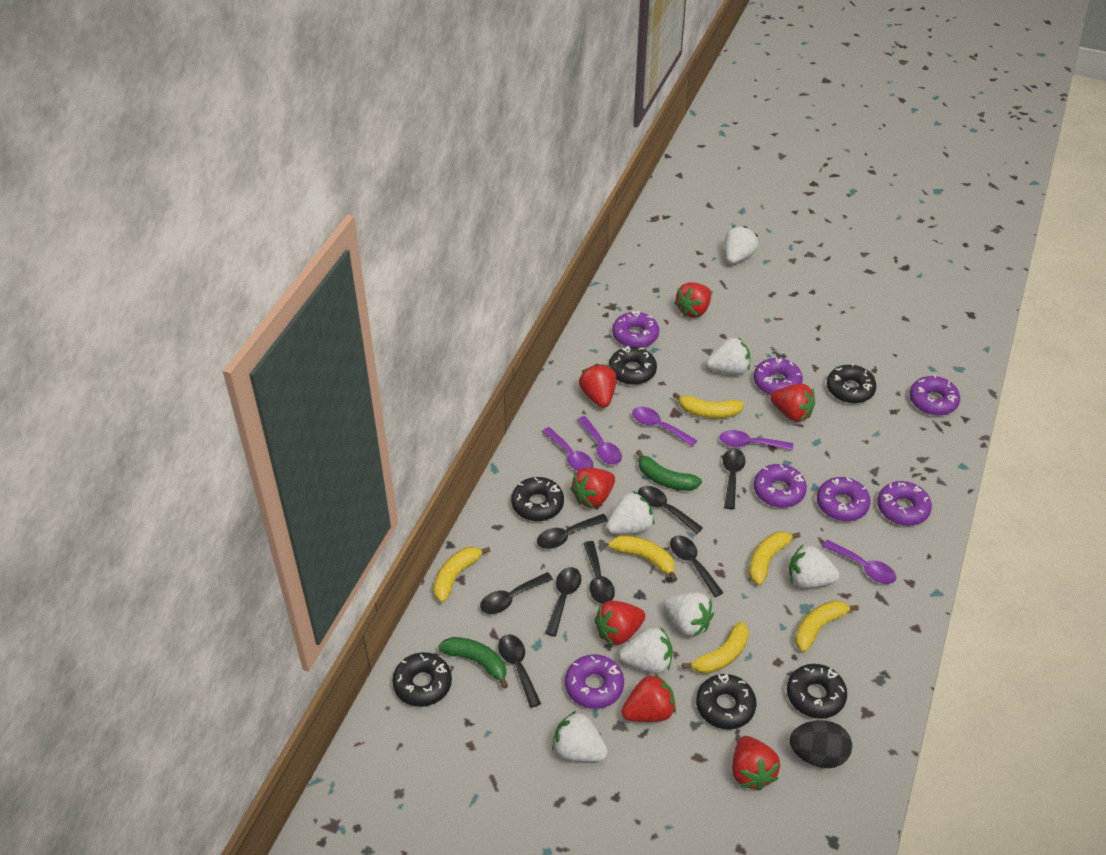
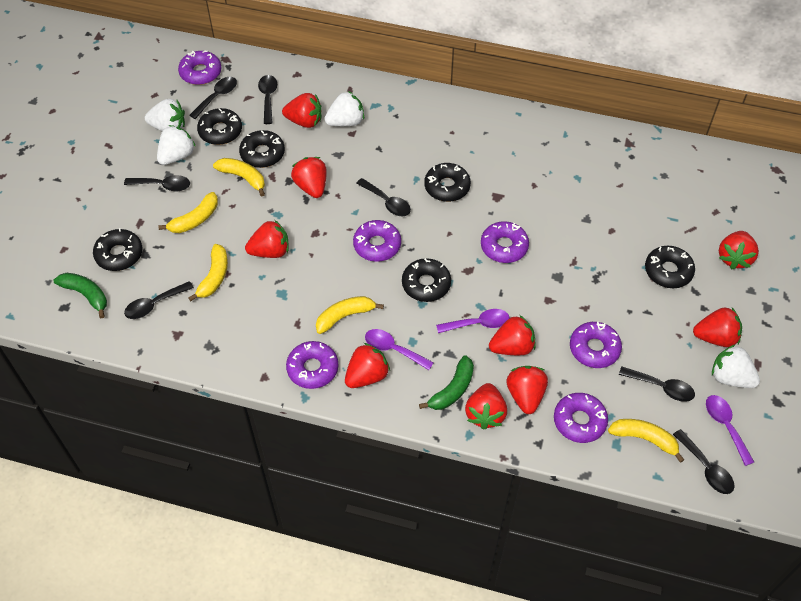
black egg: [790,720,852,768] = 1 -> none = 0
black spoon: [480,572,553,614] [498,634,541,708] [537,514,608,549] [545,567,581,636] [583,541,615,604] [638,486,703,534] [670,535,724,597] [723,449,745,509] = 8 -> [124,175,190,191] [124,281,194,319] [189,77,237,119] [258,75,277,124] [356,178,411,216] [619,367,695,402] [673,429,735,494] = 7
purple donut: [565,654,624,709] [612,311,659,348] [754,358,803,395] [754,464,807,508] [817,477,871,521] [877,481,932,526] [910,375,960,415] = 7 -> [178,51,222,85] [286,341,339,389] [353,220,401,262] [481,221,529,263] [554,393,608,443] [570,322,622,368] = 6
purple spoon: [542,427,593,471] [577,416,622,465] [632,407,697,447] [720,430,793,451] [822,540,896,584] = 5 -> [365,329,434,370] [436,309,509,333] [706,395,754,466] = 3
red strawberry: [570,467,615,508] [579,364,617,408] [594,601,645,646] [622,673,676,722] [674,282,711,317] [732,736,780,791] [770,384,815,422] = 7 -> [245,220,289,258] [282,93,322,128] [291,157,327,198] [345,343,390,388] [465,383,507,430] [489,315,536,355] [506,366,548,414] [693,307,742,347] [719,231,759,269] = 9
white strawberry: [552,711,608,762] [606,491,654,534] [619,627,672,673] [663,592,714,637] [706,337,750,375] [725,226,758,264] [789,545,840,588] = 7 -> [145,99,185,131] [157,125,196,165] [324,91,364,126] [712,344,760,388] = 4
yellow banana: [433,547,491,603] [608,535,677,581] [673,392,744,418] [682,621,749,674] [749,531,801,585] [795,600,859,652] = 6 -> [158,192,218,233] [188,244,228,301] [213,158,265,197] [316,296,384,334] [608,419,684,463] = 5

